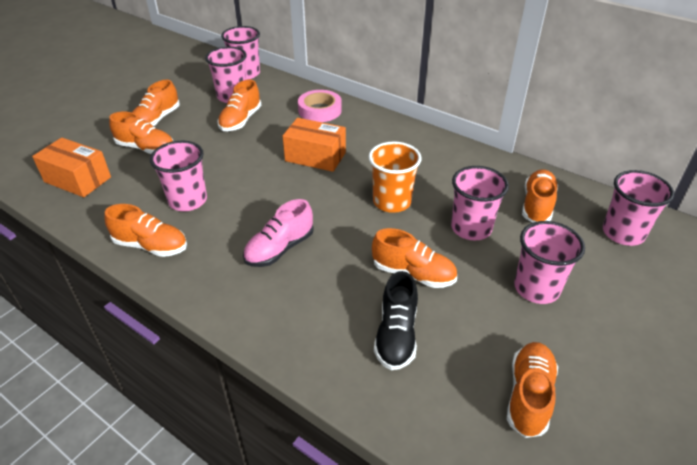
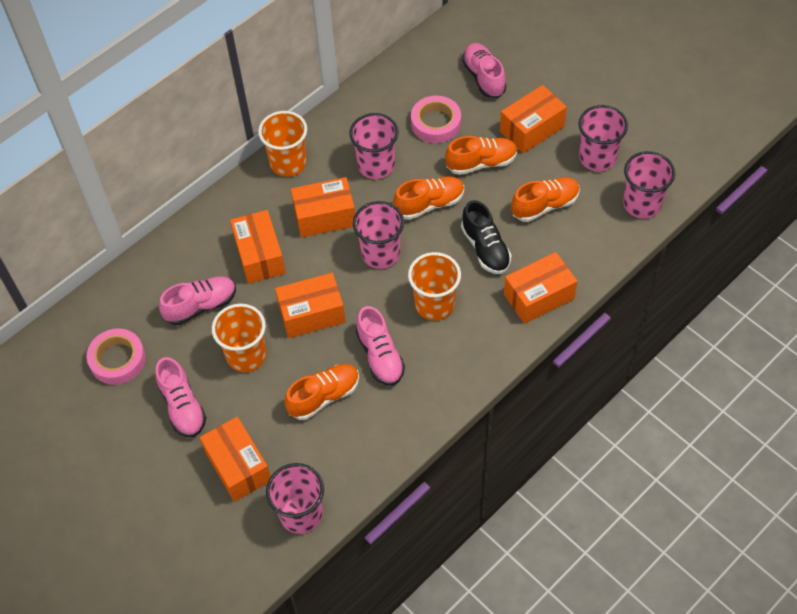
orange box: [32,137,111,197] [283,118,346,172] = 2 -> [200,417,271,502] [230,210,286,284] [275,273,346,338] [291,177,355,237] [500,85,567,153] [504,252,577,324] = 6
orange cup: [369,141,421,213] = 1 -> [212,303,266,372] [258,111,307,177] [408,252,461,321] = 3
orange shoe: [105,204,187,257] [109,112,173,154] [132,80,180,126] [217,80,261,131] [372,228,457,288] [507,342,558,438] [522,169,558,223] = 7 -> [285,364,359,420] [393,177,464,220] [445,136,518,175] [511,177,580,222] = 4
pink cup: [150,141,207,211] [205,47,247,103] [221,26,260,80] [451,166,509,240] [514,221,585,304] [603,170,674,246] = 6 -> [266,463,324,534] [349,113,399,179] [353,201,404,269] [578,105,628,172] [623,151,675,219] = 5
pink shoe: [243,199,314,267] = 1 -> [155,357,207,437] [159,276,236,325] [356,306,405,386] [462,43,506,98] = 4
pink tape: [298,90,342,122] = 1 -> [86,328,146,385] [411,96,461,143] = 2

